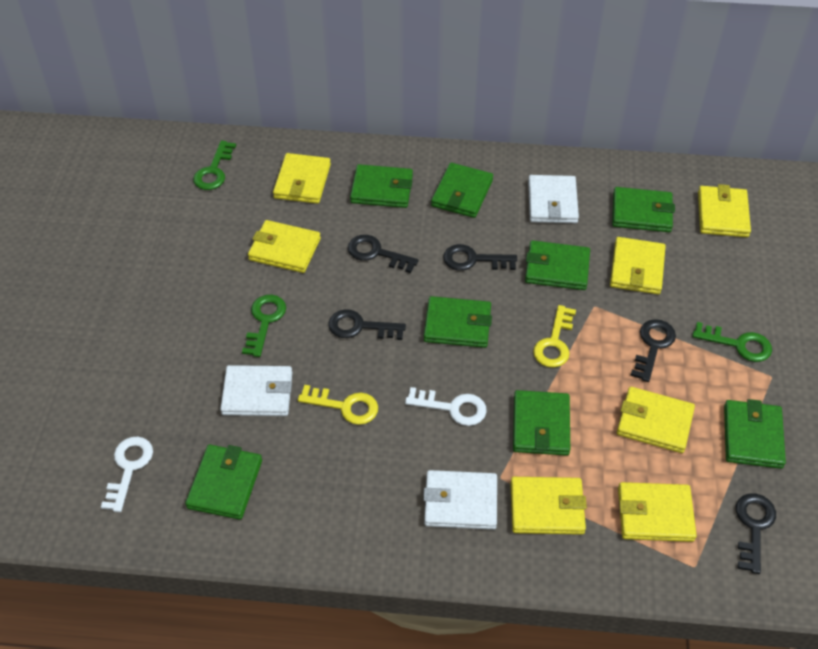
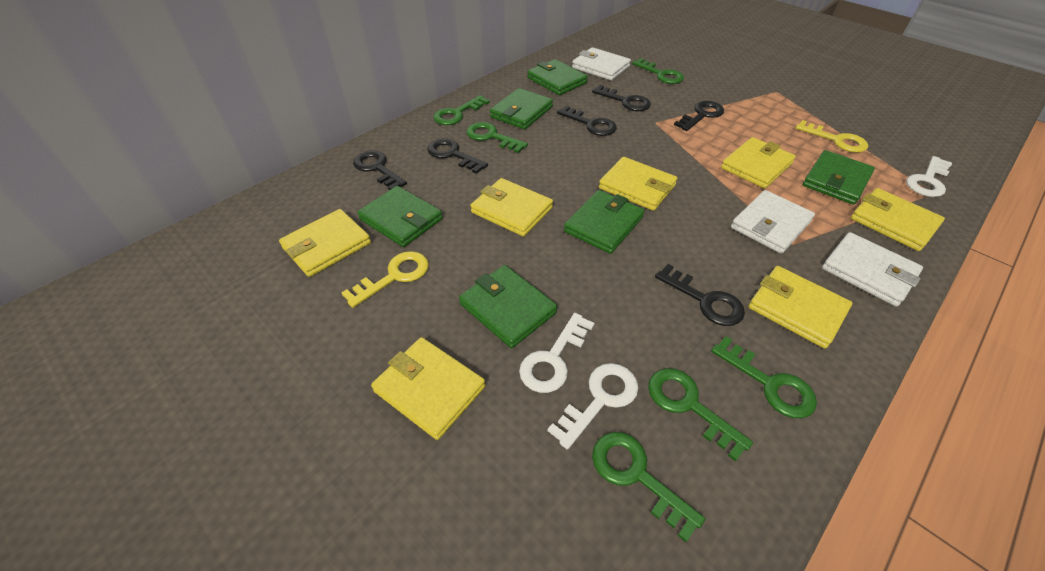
black key: [328,309,406,340] [348,235,418,273] [443,244,517,271] [630,319,676,382] [736,494,776,574] = 5 -> [353,151,407,190] [427,138,488,174] [557,105,617,136] [592,85,651,111] [655,264,745,326] [674,101,724,131] = 6
green key: [193,141,236,190] [242,295,286,357] [692,322,772,362] = 3 -> [433,95,490,125] [466,122,528,153] [592,432,705,542] [632,58,684,84] [648,368,753,462] [711,336,817,418] = 6
green wallet: [185,445,262,520] [350,164,413,208] [424,296,492,348] [431,163,493,218] [513,390,570,456] [525,240,590,290] [612,187,675,232] [724,399,786,469] = 8 -> [357,186,443,247] [459,265,557,348] [490,88,553,129] [527,59,588,95] [564,190,645,254] [803,150,875,205] = 6
white key: [101,437,153,512] [405,387,487,426] = 2 -> [519,313,595,393] [547,363,638,450] [906,156,952,197] = 3

